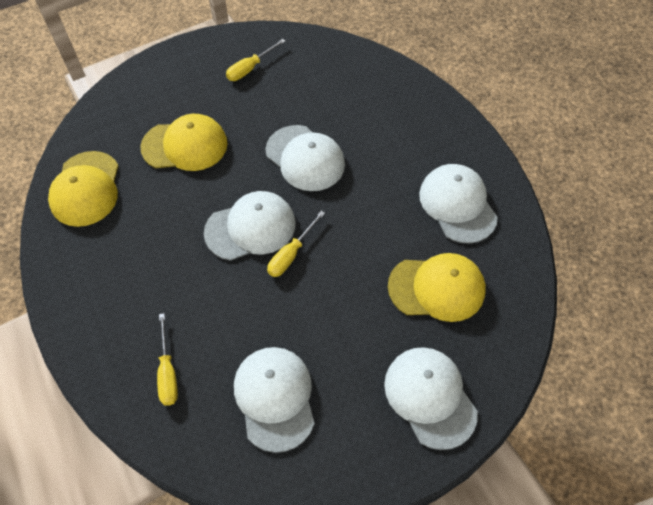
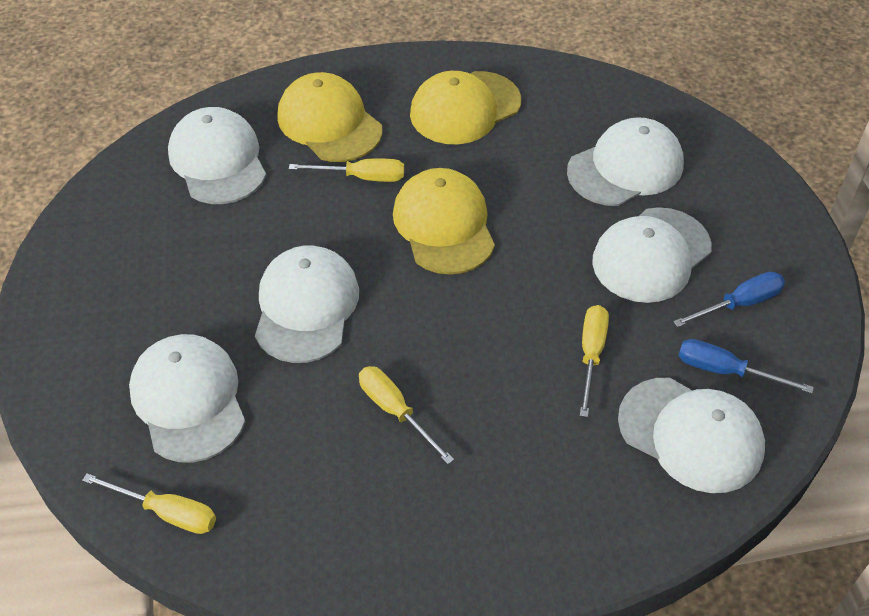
blue screwdriver: none = 0 -> [673,272,785,327] [678,339,814,394] = 2
white cap: [204,191,296,261] [234,347,315,453] [265,125,345,191] [384,347,478,450] [419,164,498,243] = 5 -> [129,334,245,463] [168,107,266,204] [255,245,359,363] [567,117,684,206] [592,207,712,303] [618,378,765,493] = 6
yellow screwdriver: [157,313,178,406] [226,39,286,81] [267,211,325,277] = 3 -> [82,473,216,534] [289,159,404,182] [359,366,454,464] [580,305,609,417] = 4

